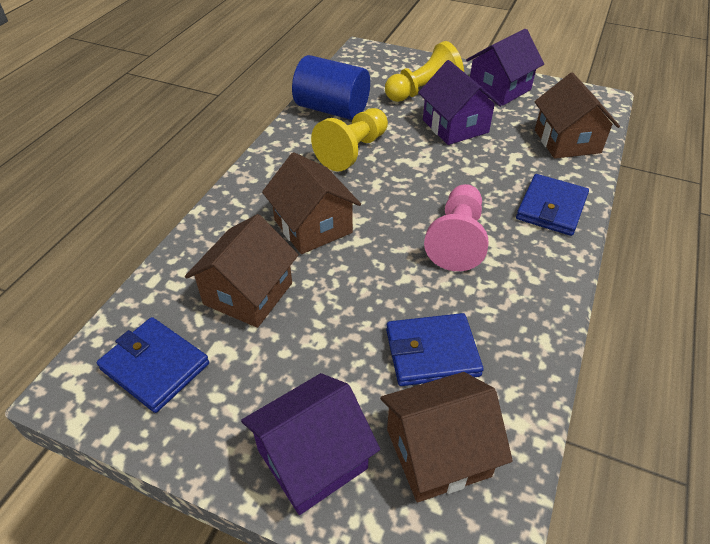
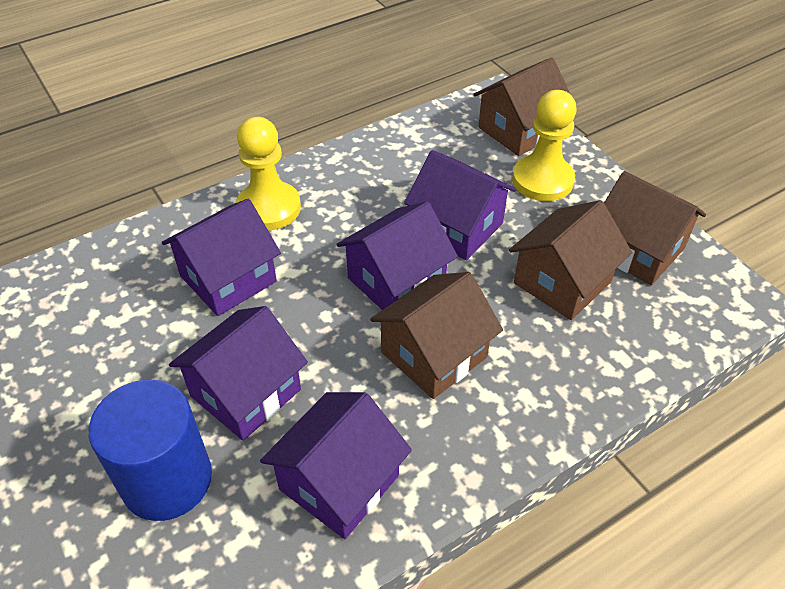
blue wallet: [97,317,209,413] [386,313,484,386] [516,174,589,236] = 3 -> none = 0
pink pawn: [424,184,489,271] = 1 -> none = 0
purple house: [241,373,380,515] [418,60,502,145] [466,29,544,105] = 3 -> [162,199,281,316] [169,306,308,441] [260,392,412,539] [336,202,458,310] [404,150,516,260] = 5

